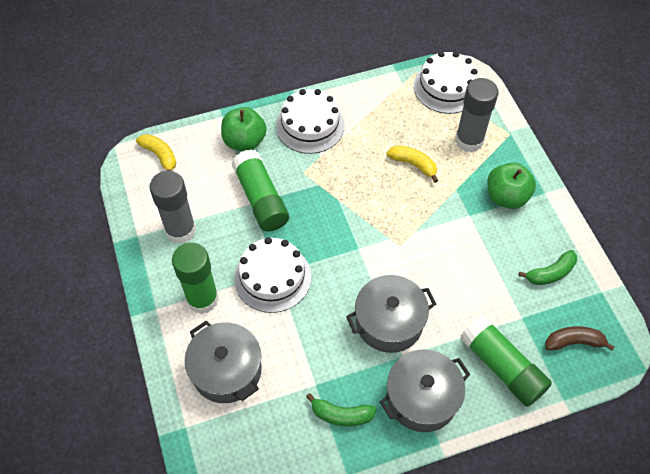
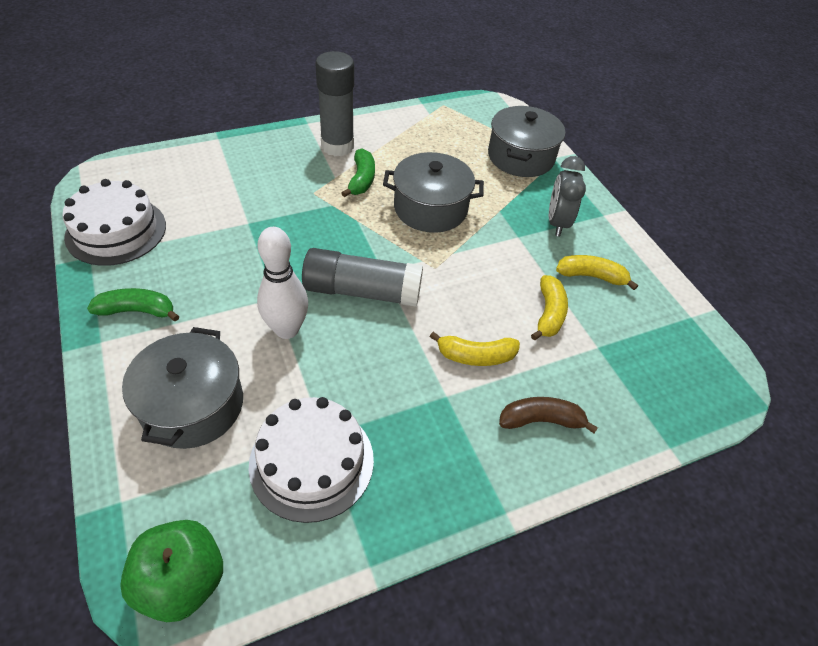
green apple: [221,107,267,151] [487,162,536,209] = 2 -> [120,520,223,622] = 1
green glue stick: [172,242,219,314] [232,150,289,232] [460,315,552,407] = 3 -> none = 0
grey clock: none = 0 -> [549,156,586,237] = 1
white bowling pin: none = 0 -> [257,227,308,339] = 1
white cake: [234,237,311,313] [276,89,345,154] [414,51,478,114] = 3 -> [62,179,166,266] [249,397,374,523] = 2
yellow banana: [136,134,176,171] [387,145,438,183] = 2 -> [430,332,520,366] [531,275,568,340] [556,255,638,290] = 3

